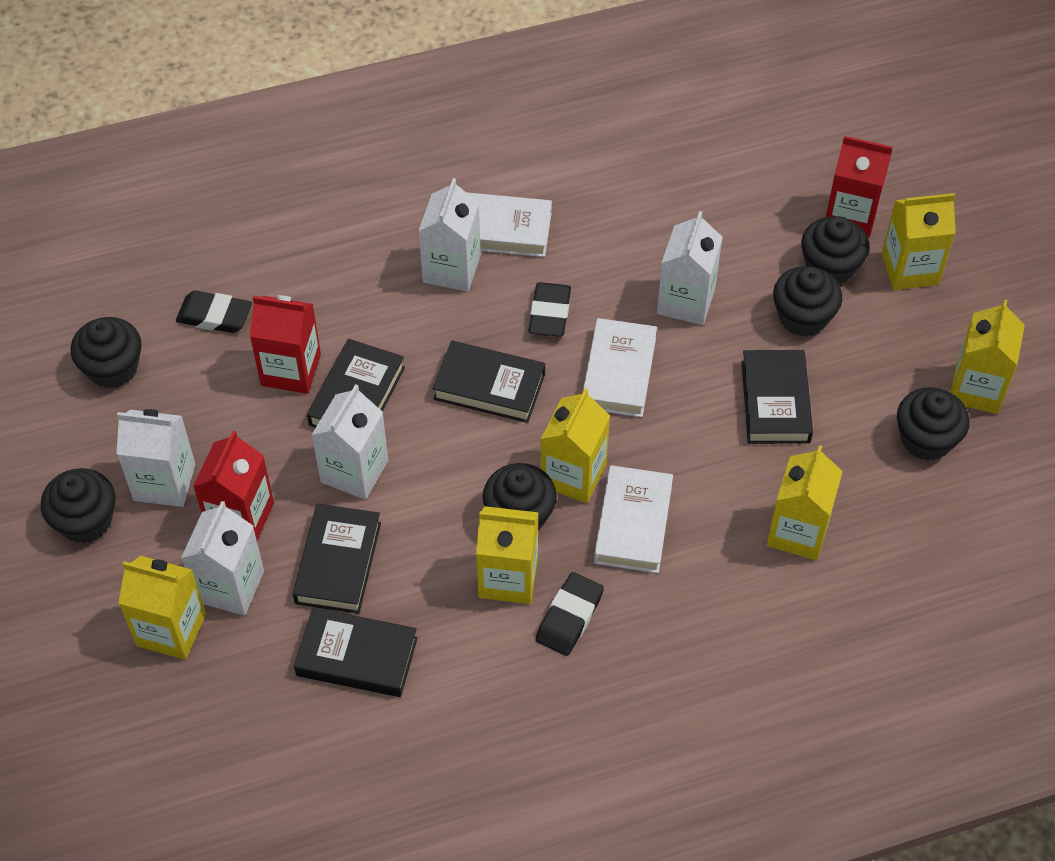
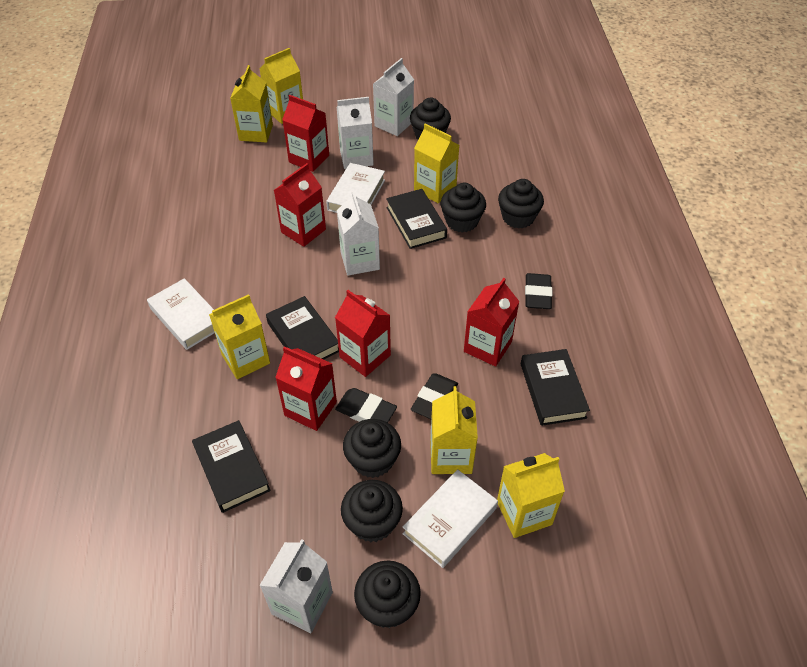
black book: [293,504,381,614] [294,607,418,697] [307,339,405,428] [433,341,545,423] [741,350,813,444] = 5 -> [192,420,271,513] [266,296,339,360] [386,189,447,249] [521,349,590,426] = 4
red carton: [193,431,274,540] [250,295,321,394] [826,136,893,238] = 3 -> [274,163,326,247] [275,346,337,431] [282,95,329,172] [335,290,391,377] [464,278,520,367] = 5
white carton: [117,409,195,507] [181,501,264,616] [312,384,388,500] [419,178,481,292] [657,211,723,325] = 5 -> [259,539,333,633] [337,97,374,169] [337,191,380,276] [373,58,414,136] = 4

